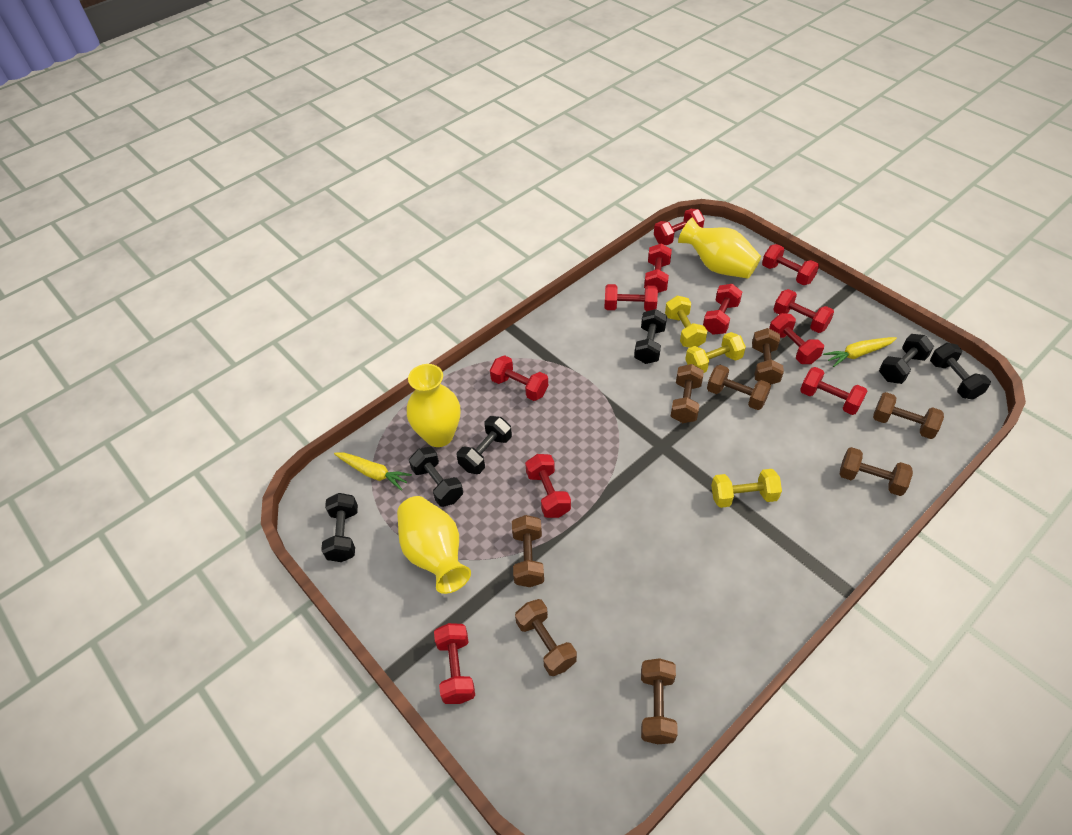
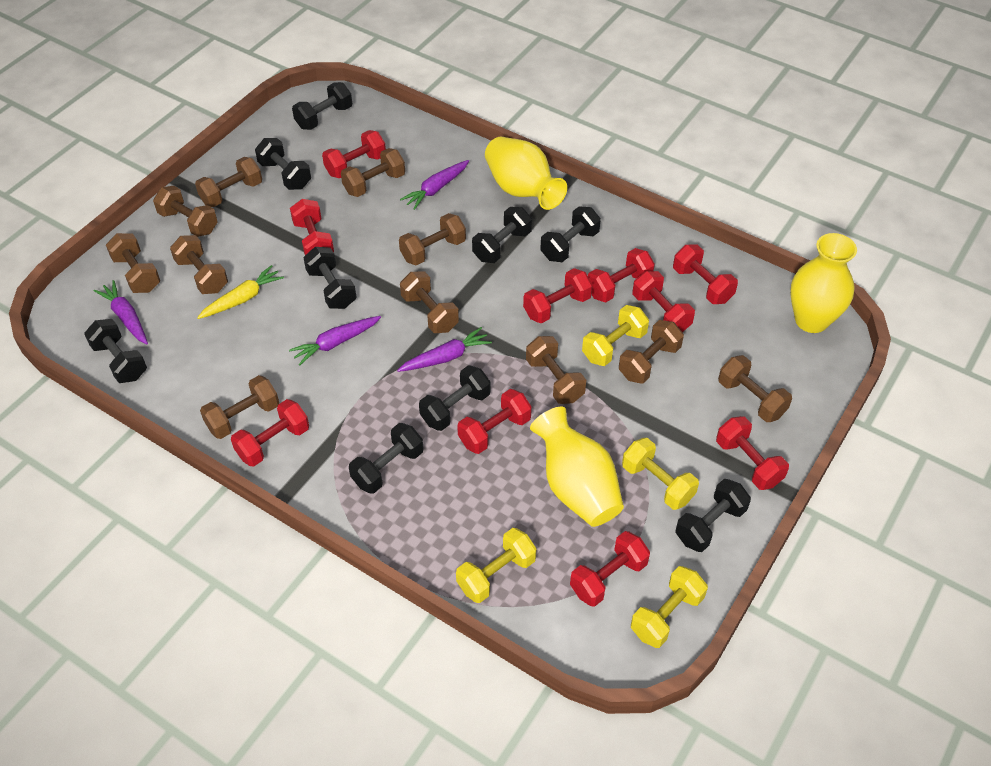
black dumbbell: [321,493,358,562] [409,447,463,507] [457,416,512,474] [634,309,667,364] [879,334,934,384] [930,343,991,399] = 6 -> [84,319,147,383] [255,138,311,190] [292,82,352,130] [304,247,357,309] [349,423,423,494] [419,365,490,431] [472,207,532,263] [540,206,601,262] [676,479,751,552] = 9
brown dumbbell: [512,515,544,587] [515,599,577,676] [641,658,678,744] [671,364,704,423] [707,365,771,410] [752,328,784,384] [840,447,913,496] [873,392,944,439] = 8 -> [106,233,160,293] [153,186,218,237] [170,235,228,294] [195,157,262,207] [200,375,279,439] [341,148,405,197] [399,213,466,266] [400,271,459,333] [526,336,586,404] [619,320,684,384] [718,355,792,422] = 11
purple carrot: none = 0 -> [94,280,148,345] [289,316,381,365] [397,327,492,372] [400,160,469,210] = 4
red dumbbell: [434,623,475,704] [490,355,548,401] [525,454,571,518] [605,284,658,311] [644,244,672,293] [654,209,705,245] [703,284,742,335] [762,244,819,285] [769,313,824,364] [773,289,834,333] [800,367,867,415] = 11 -> [231,399,309,467] [290,199,334,255] [322,130,386,178] [457,389,532,454] [523,268,593,323] [570,531,650,607] [588,248,655,303] [632,271,695,332] [673,244,738,304] [716,416,789,490] = 10
yellow carrot: [334,452,412,491] [823,337,897,367] = 2 -> [197,265,284,319] = 1
yellow dumbbell: [665,296,707,348] [685,332,746,373] [711,469,782,508] = 3 -> [456,528,537,603] [582,305,649,366] [622,438,699,510] [631,566,708,648] = 4

